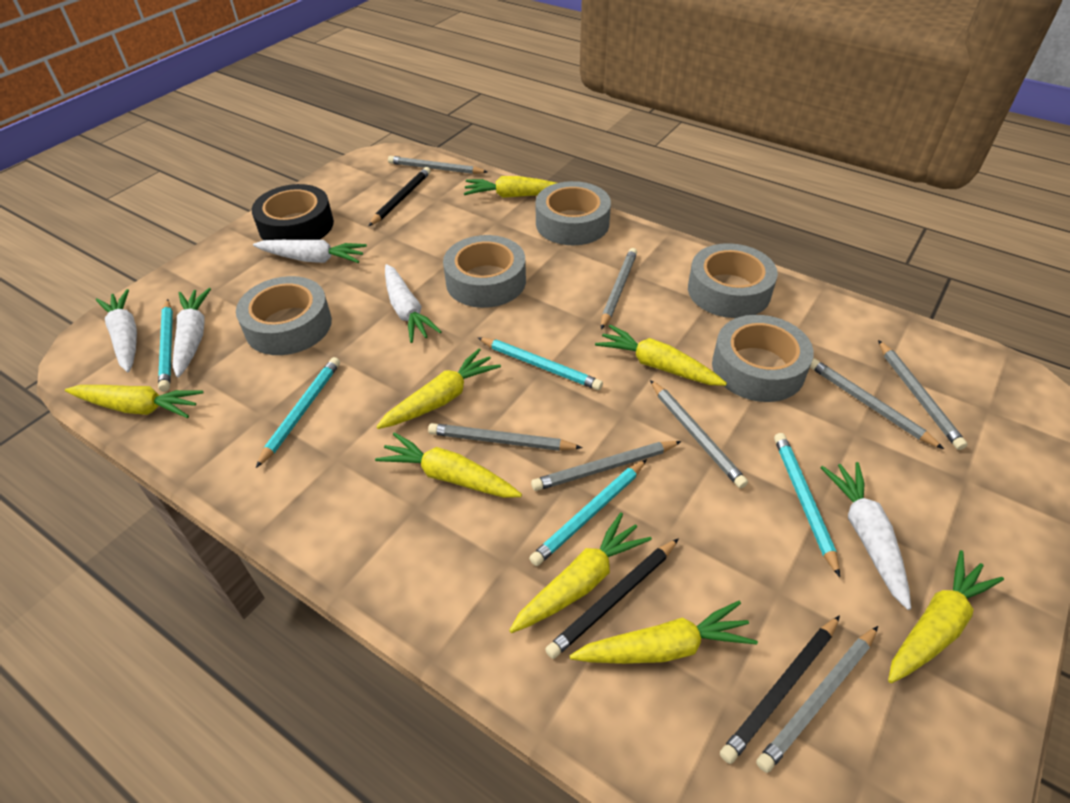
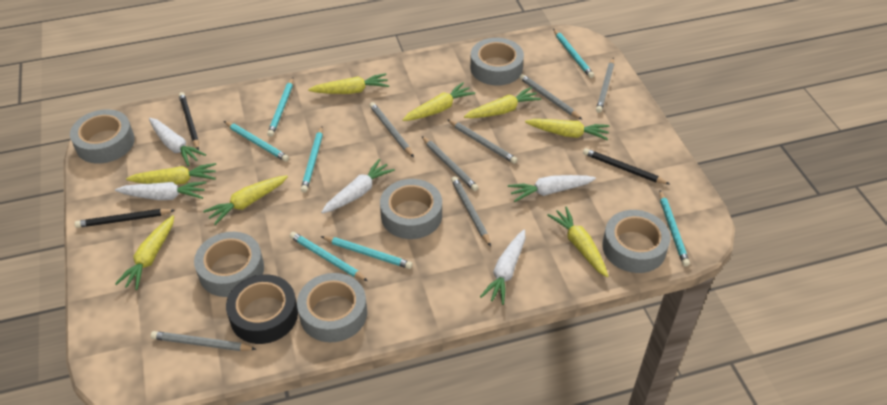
grey pencil: [388,156,488,174] [428,423,583,451] [531,441,682,491] [601,248,637,330] [650,380,748,489] [756,626,878,773] [810,359,944,449] [878,340,968,450] = 8 -> [151,331,256,351] [369,102,414,157] [422,136,479,191] [447,119,518,164] [451,177,491,247] [519,74,582,119] [596,58,614,113] = 7
grey tape: [236,276,332,355] [443,235,526,308] [535,181,611,245] [688,243,778,318] [712,315,814,402] = 5 -> [70,109,135,164] [194,232,264,297] [297,273,367,342] [380,179,442,239] [470,38,524,86] [602,210,670,273] = 6
turquoise pencil: [158,299,173,392] [256,357,340,468] [477,337,603,390] [529,459,647,566] [774,433,840,577] = 5 -> [224,121,289,162] [267,77,293,137] [290,232,368,281] [301,126,323,193] [321,236,413,269] [553,29,594,78] [660,190,690,266] = 7

